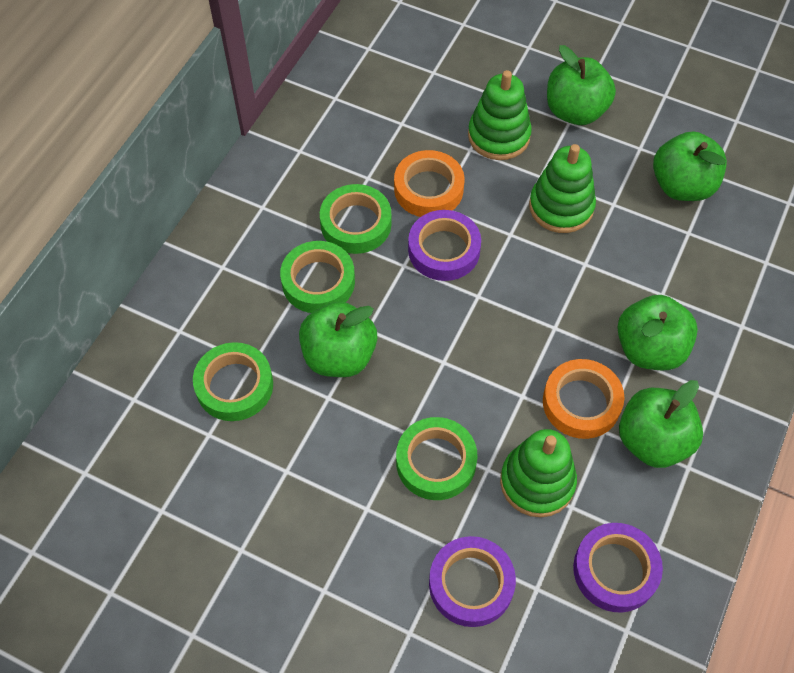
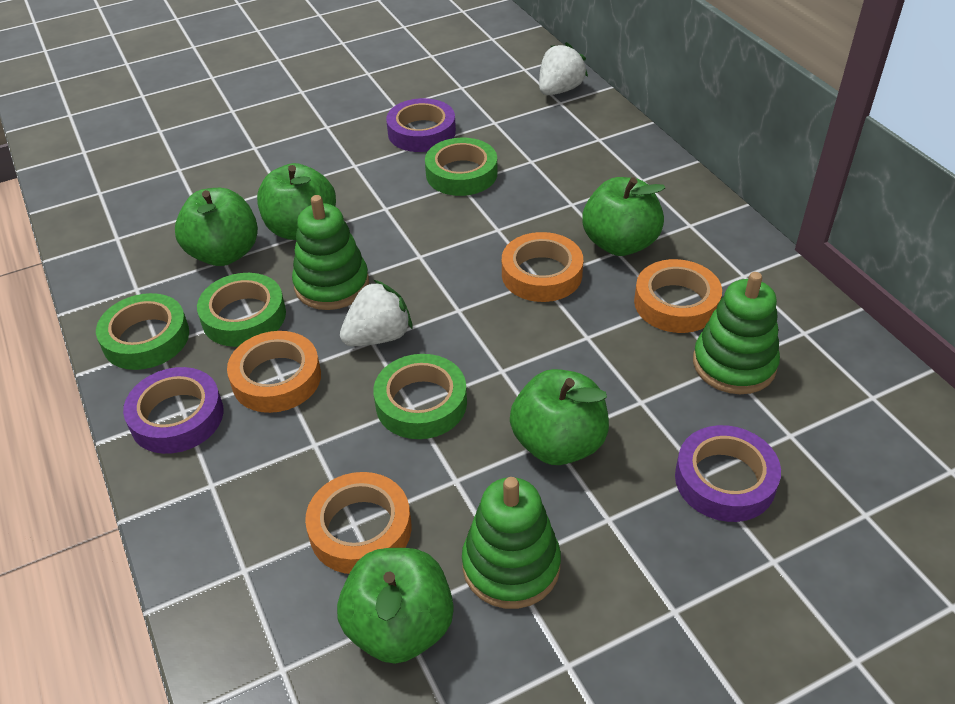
orange tape: [394,150,464,217] [543,359,625,439] = 2 -> [227,331,321,413] [305,472,412,574] [502,232,583,302] [634,259,722,333] = 4
white strawberry: none = 0 -> [340,280,412,346] [539,42,588,95] = 2

